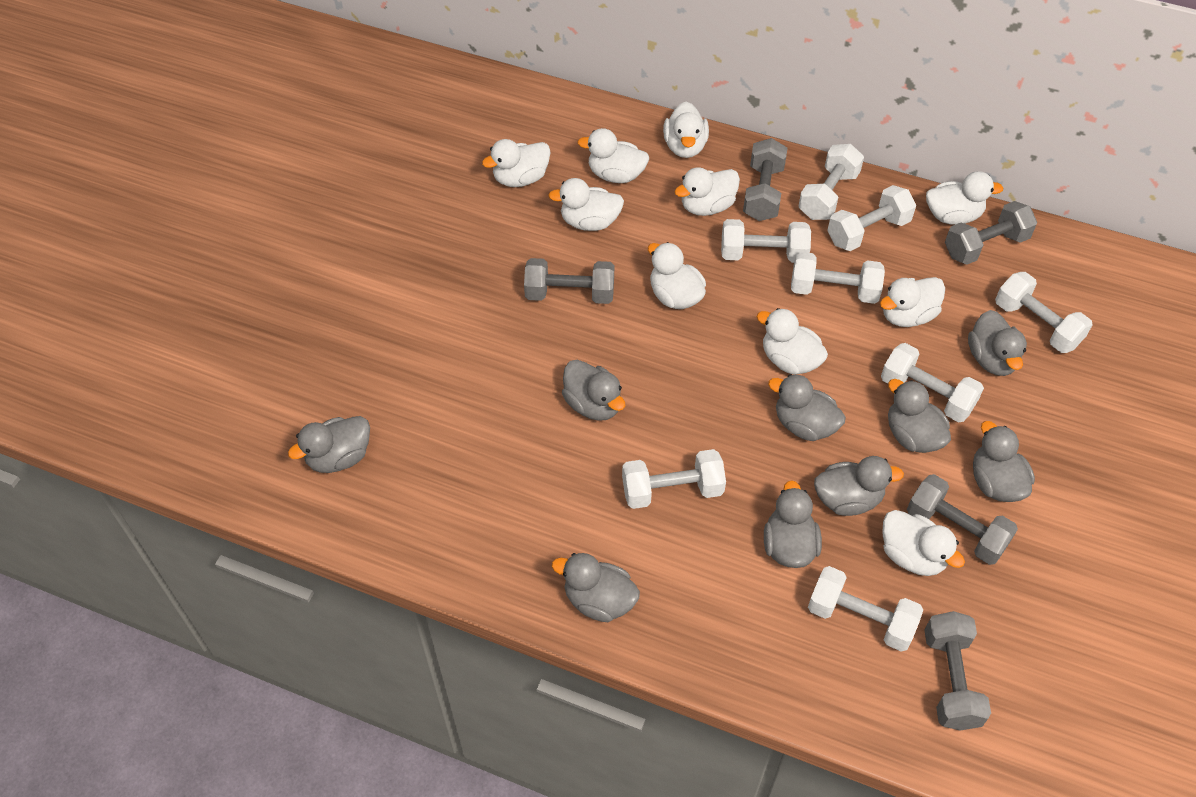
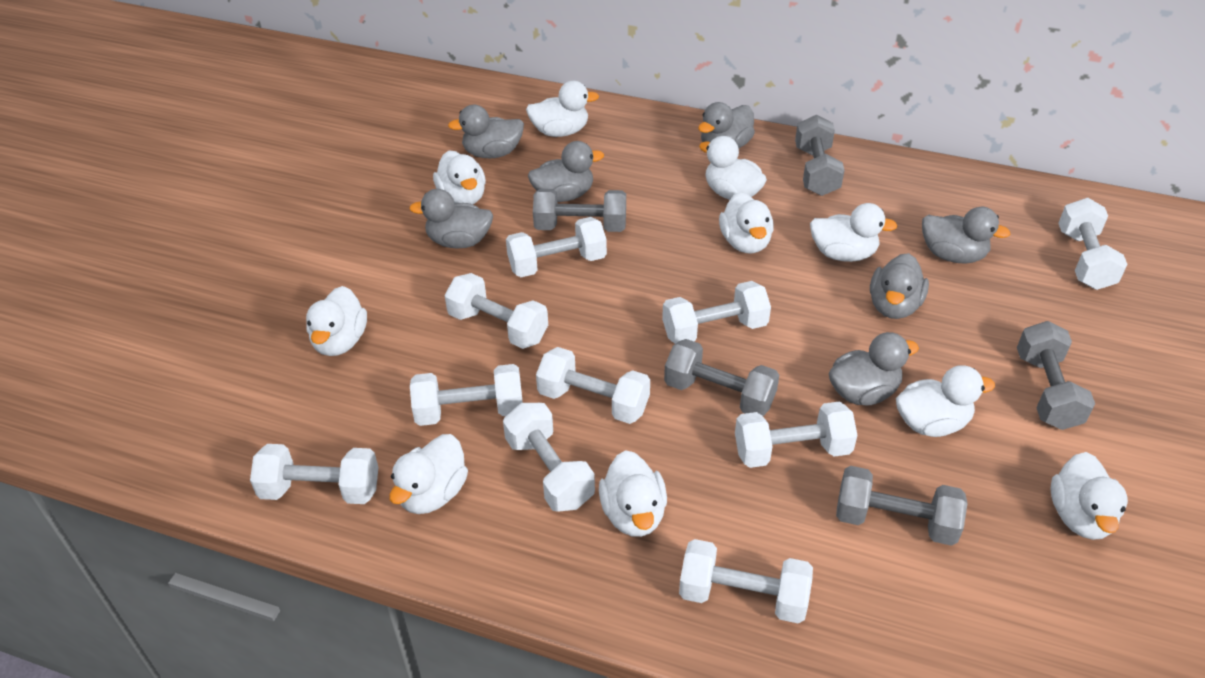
grey duck: [288,416,370,473] [552,553,640,622] [562,360,625,421] [764,480,822,568] [768,374,846,441] [814,456,904,516] [888,379,951,453] [968,310,1027,376] [973,421,1035,502] = 9 -> [409,189,493,249] [448,105,524,158] [528,141,604,202] [698,102,755,148] [829,332,919,406] [870,253,929,319] [922,207,1011,264] = 7
white dumbbell: [622,449,726,509] [721,219,811,263] [791,252,885,304] [798,144,864,220] [808,566,923,652] [827,185,916,251] [881,343,984,422] [995,272,1093,353] = 8 -> [250,444,379,504] [410,364,523,426] [445,273,548,349] [503,403,595,512] [506,217,607,277] [536,347,650,424] [662,281,771,344] [679,539,813,624] [735,401,858,468] [1058,198,1127,290] = 10

